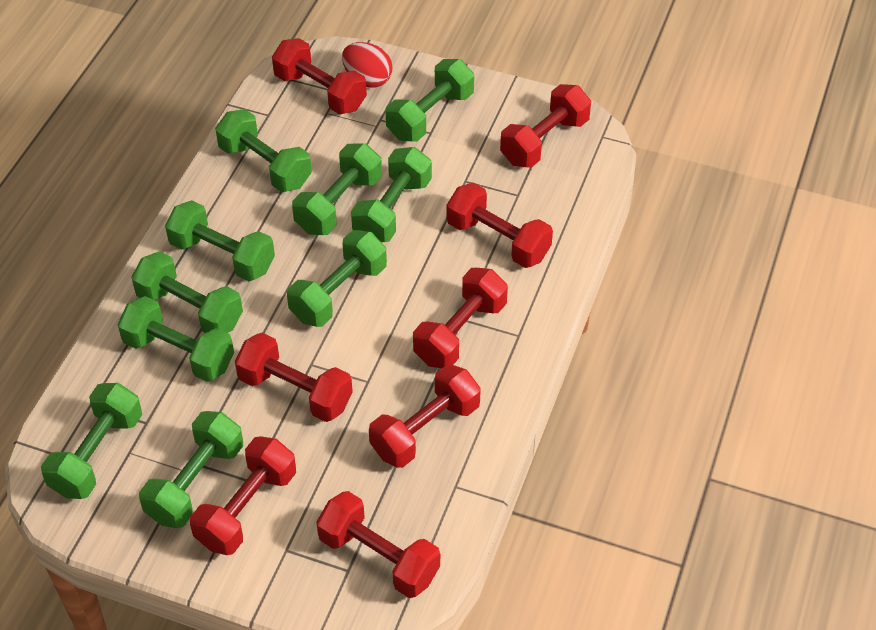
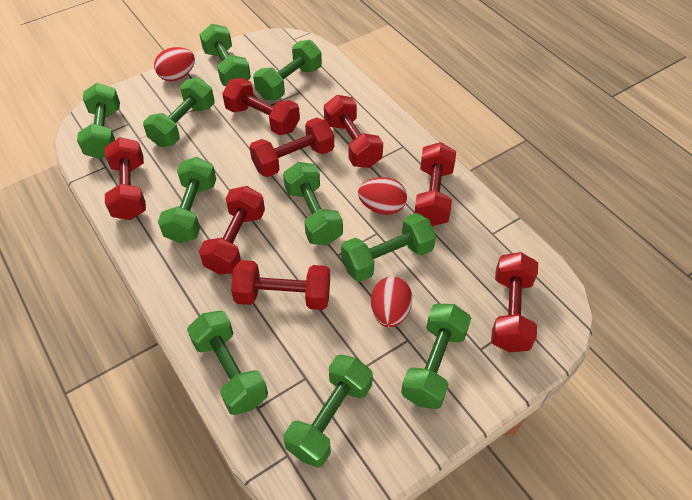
red egg: [342,42,393,88] = 1 -> [154,47,195,81] [358,177,407,215] [371,277,412,328] = 3

